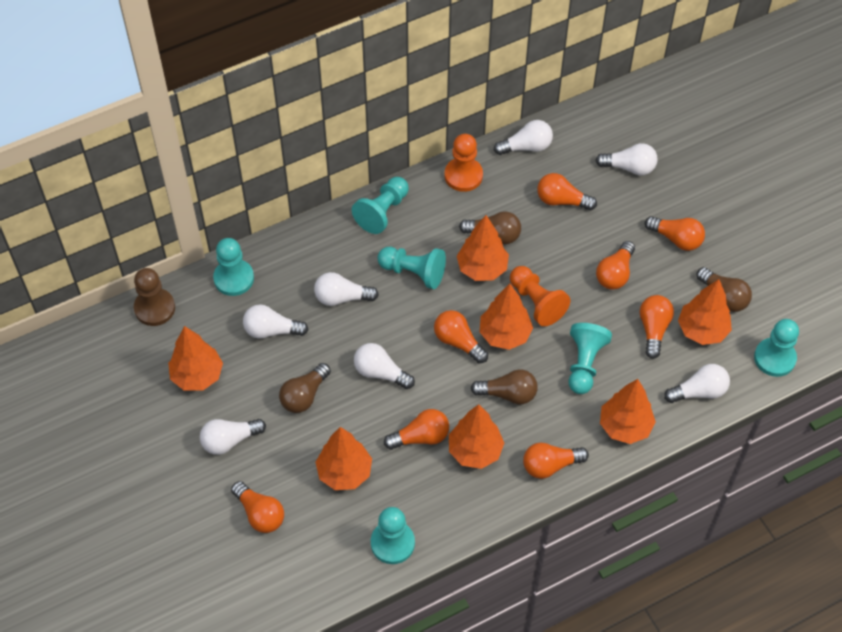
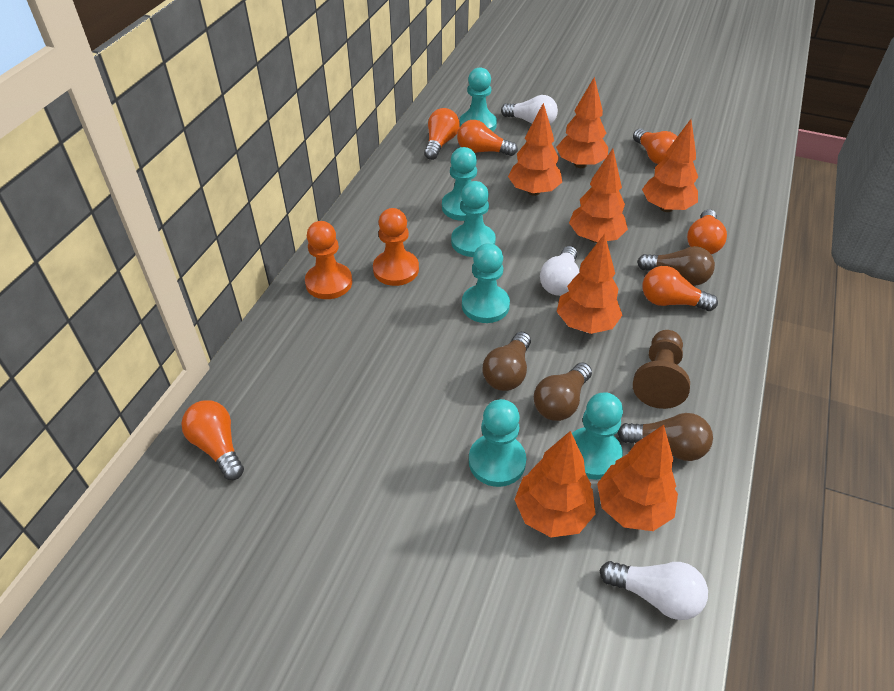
orange light bulb: [231,481,284,533] [384,409,449,450] [434,310,488,363] [523,442,589,479] [537,173,597,210] [596,241,635,289] [640,295,674,359] [645,216,705,251] = 8 -> [181,400,244,480] [424,108,460,160] [457,120,518,156] [633,129,677,164] [643,266,718,311] [687,209,727,254] = 6
white light bulb: [200,419,266,455] [243,304,309,339] [314,272,379,306] [354,343,415,389] [493,120,553,155] [595,143,658,175] [664,364,730,403] = 7 -> [501,95,558,124] [540,246,579,296] [599,561,708,620] = 3

